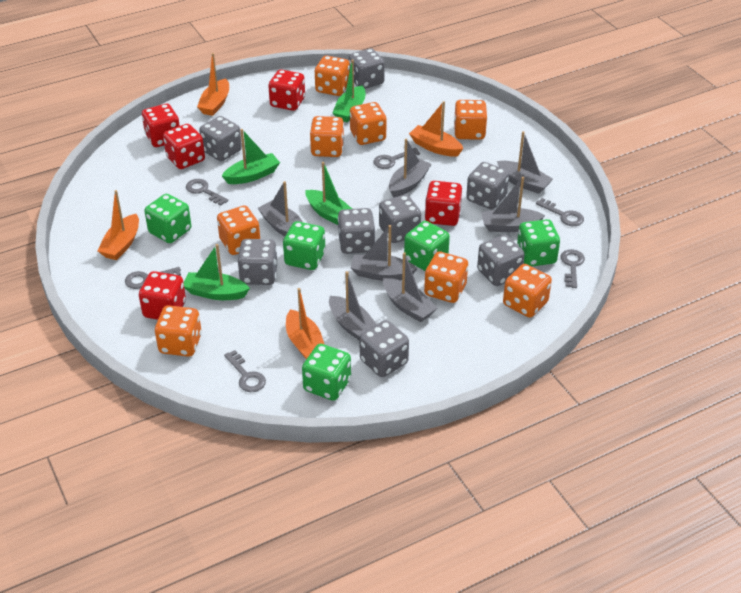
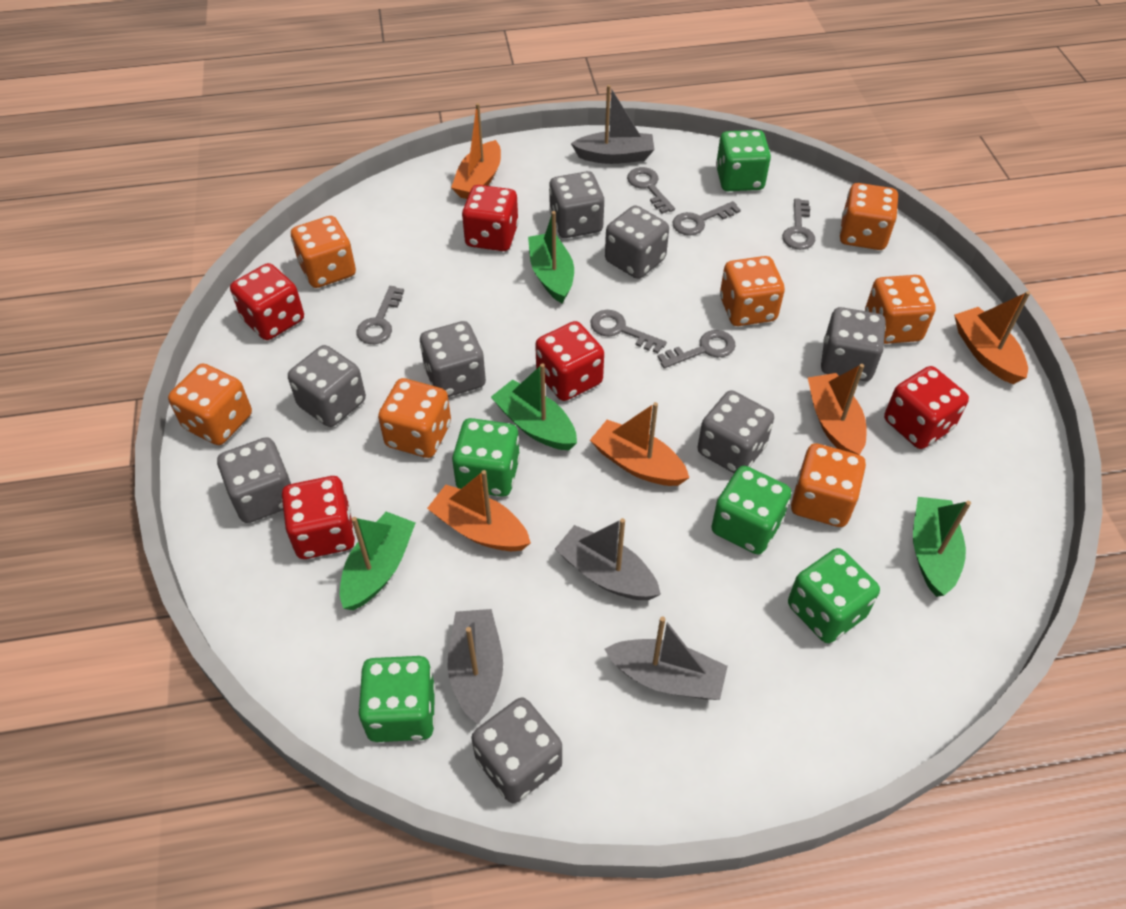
grey boat: [258,181,302,236] [329,271,377,341] [351,225,418,281] [383,252,437,322] [389,138,431,198] [481,177,545,232] [497,131,553,194] = 7 -> [447,609,503,724] [555,518,661,600] [571,85,654,164] [604,616,728,700] = 4
orange boat: [97,190,139,260] [197,53,229,116] [286,288,325,359] [409,101,463,157] = 4 -> [427,470,531,551] [451,103,501,199] [590,402,689,486] [808,364,866,455] [954,291,1030,384] = 5
orange dice: [155,305,202,357] [217,205,260,255] [310,116,344,157] [315,56,350,96] [350,102,386,145] [424,252,468,303] [454,100,487,140] [503,264,552,318] = 8 -> [168,363,252,445] [291,216,356,288] [378,378,451,458] [720,256,785,326] [791,443,866,527] [840,183,898,250] [865,275,936,344] = 7

